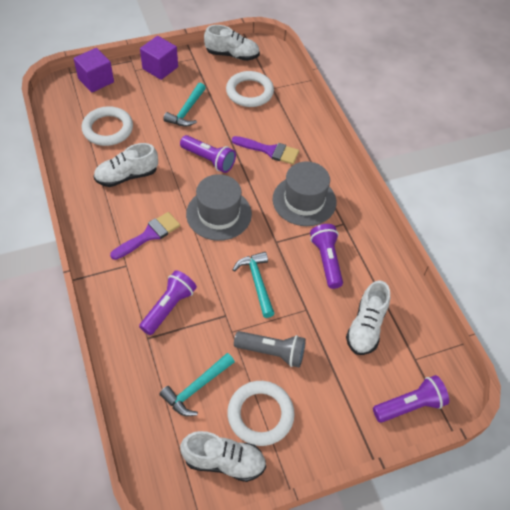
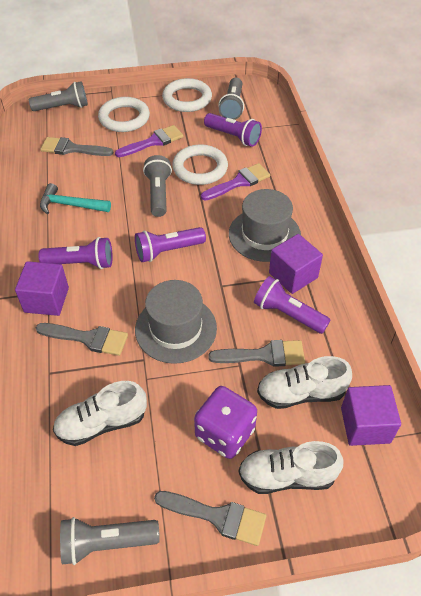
grey brush: none = 0 -> [36,323,128,356] [40,137,113,156] [154,491,266,546] [208,340,305,367] = 4
grey flashlight: [234,331,306,368] = 1 -> [29,81,88,111] [60,517,160,565] [143,155,172,217] [218,78,244,120] = 4
purple cube: [73,48,114,93] [140,36,178,80] = 2 -> [15,261,69,316] [269,234,323,294] [341,385,401,446] = 3
purple dice: none = 0 -> [194,386,257,459] = 1
turquoise hammer: [159,353,235,416] [163,83,206,127] [233,252,275,318] = 3 -> [40,183,111,214] = 1
white shoe: [94,143,158,187] [180,431,266,482] [204,25,260,61] [346,280,390,355] = 4 -> [53,381,147,446] [239,441,343,494] [257,356,352,409] = 3

